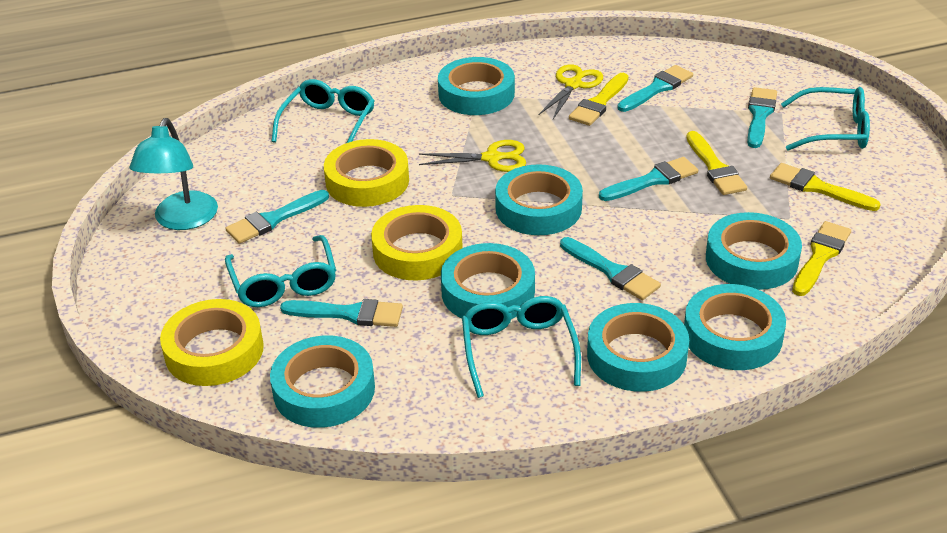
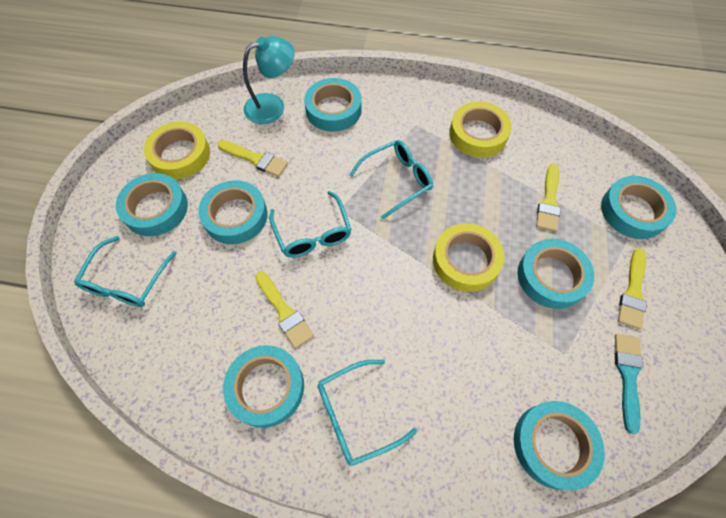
turquoise brush: [225,190,329,244] [280,299,403,327] [560,237,661,300] [599,157,698,201] [617,65,693,112] [747,87,777,148] = 6 -> [615,334,643,434] = 1
yellow scissors: [419,140,526,172] [539,64,603,119] = 2 -> none = 0

